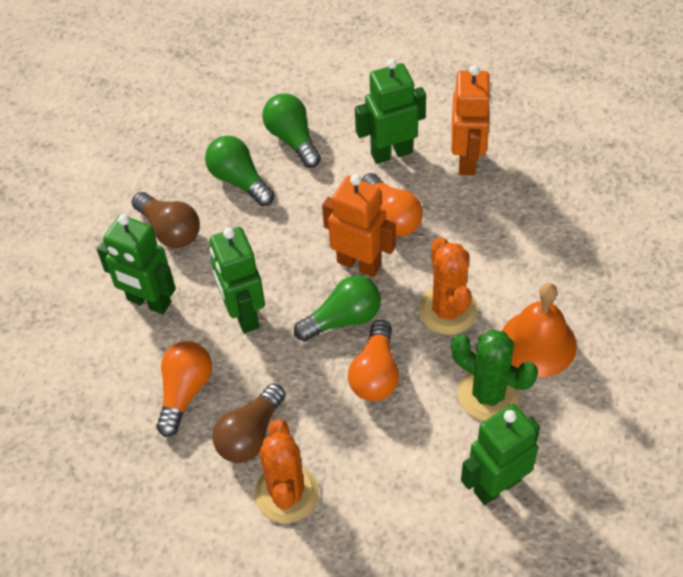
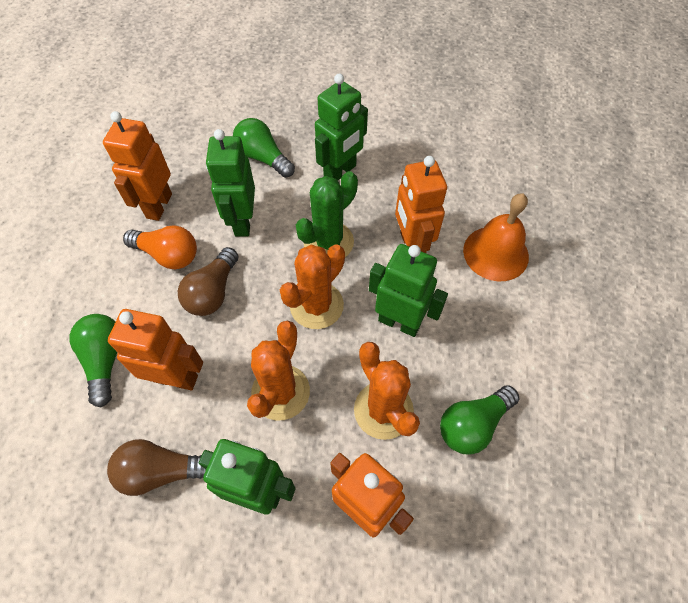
orange cactus: [255,419,319,523] [418,237,478,335] = 2 -> [247,320,310,421] [280,244,345,329] [354,342,420,440] = 3
orange light bulb: [156,341,212,437] [348,320,399,401] [362,173,423,237] = 3 -> [123,225,197,269] = 1
orange robot: [322,174,396,277] [452,65,492,175] = 2 -> [103,111,172,221] [108,309,203,390] [330,453,414,537] [395,156,447,253] = 4

